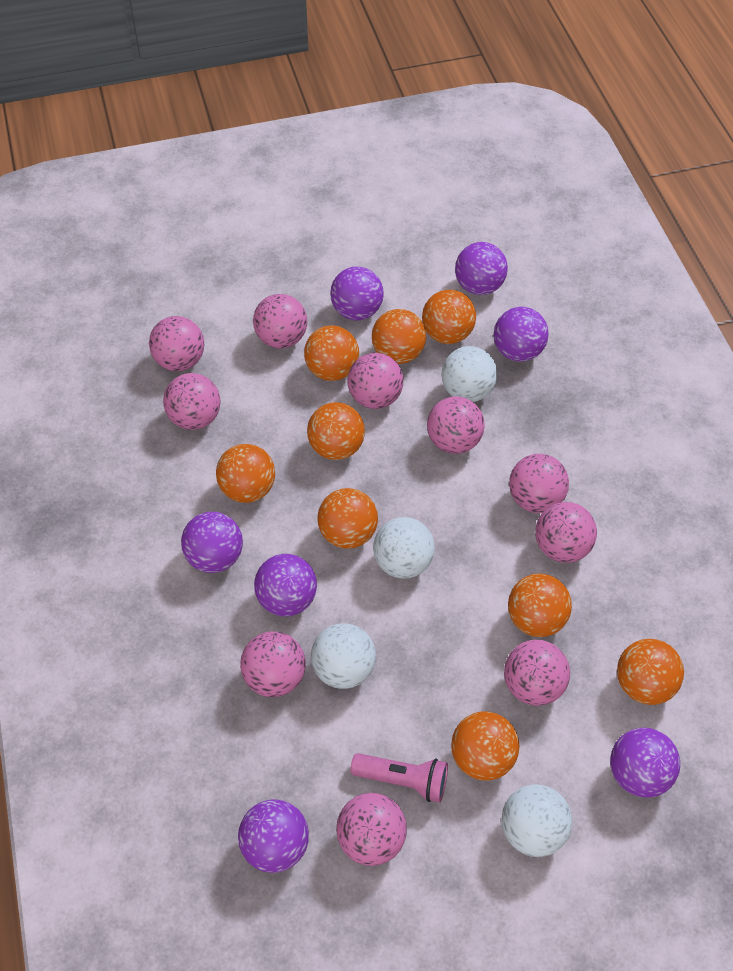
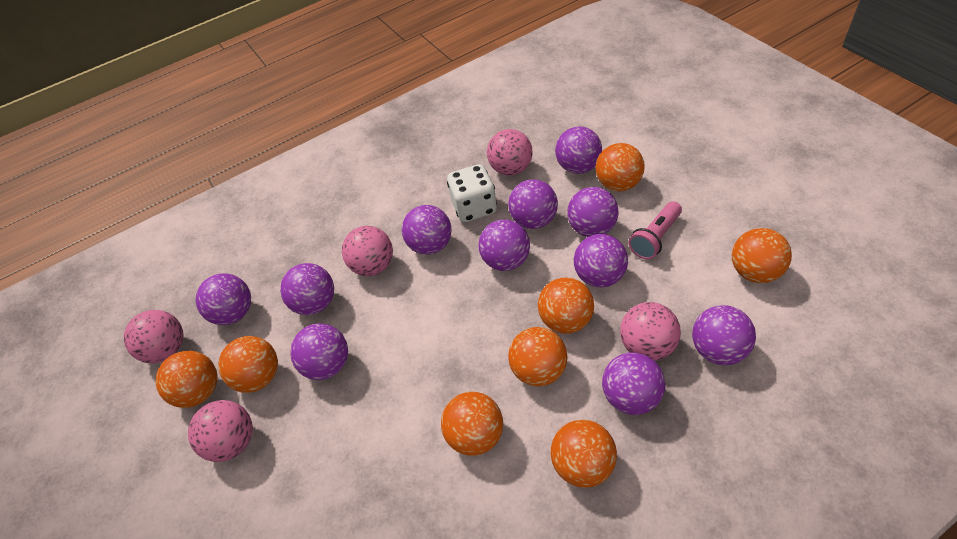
orange ball: [216,444,275,503] [304,326,359,381] [307,402,365,460] [317,488,378,549] [372,309,426,364] [422,290,476,344] [451,711,520,781] [508,574,572,637] [617,639,684,705] = 9 -> [156,351,217,408] [218,336,278,393] [441,392,503,456] [508,327,568,386] [538,278,594,334] [551,420,617,488] [596,143,645,192] [732,228,792,283] = 8
pink ball: [149,316,204,371] [163,373,221,430] [240,631,306,697] [253,294,307,348] [336,793,407,866] [348,353,403,409] [427,396,485,454] [504,640,570,706] [509,454,569,513] [535,502,597,563] = 10 -> [124,310,184,364] [188,400,253,462] [342,226,393,276] [487,129,533,176] [620,302,681,361] = 5
purple ball: [181,512,243,573] [238,799,309,873] [254,554,317,617] [330,266,384,321] [455,242,508,295] [493,307,549,362] [610,728,680,798] = 7 -> [196,273,251,325] [280,263,334,315] [290,323,348,380] [402,205,452,255] [478,220,530,271] [508,179,558,229] [555,127,602,174] [567,187,619,237] [574,234,628,287] [602,352,665,415] [692,305,756,365] = 11
white ball: [311,623,376,689] [373,517,435,579] [441,346,498,402] [501,784,572,857] = 4 -> none = 0
white dice: none = 0 -> [447,164,497,222] = 1

